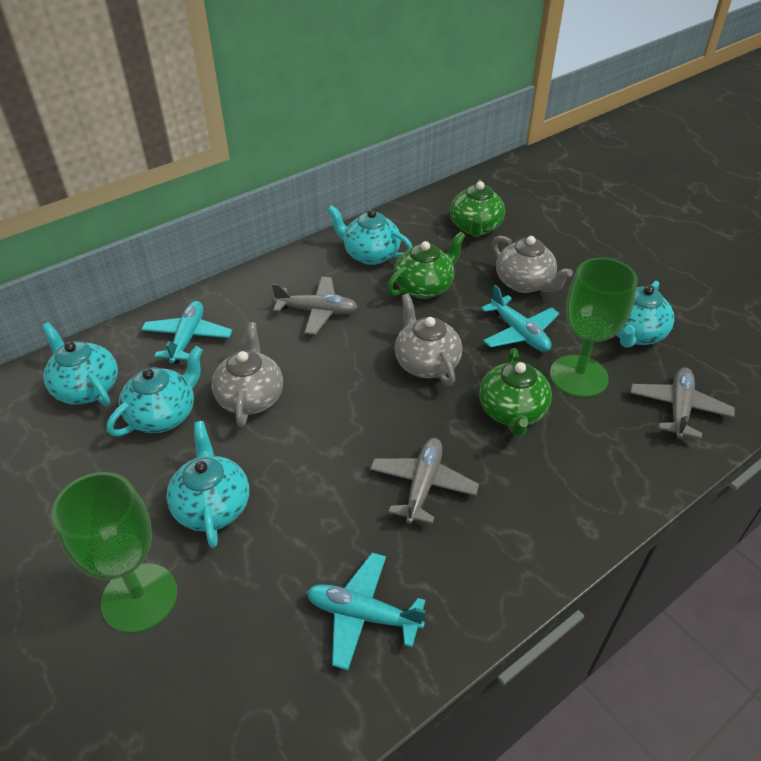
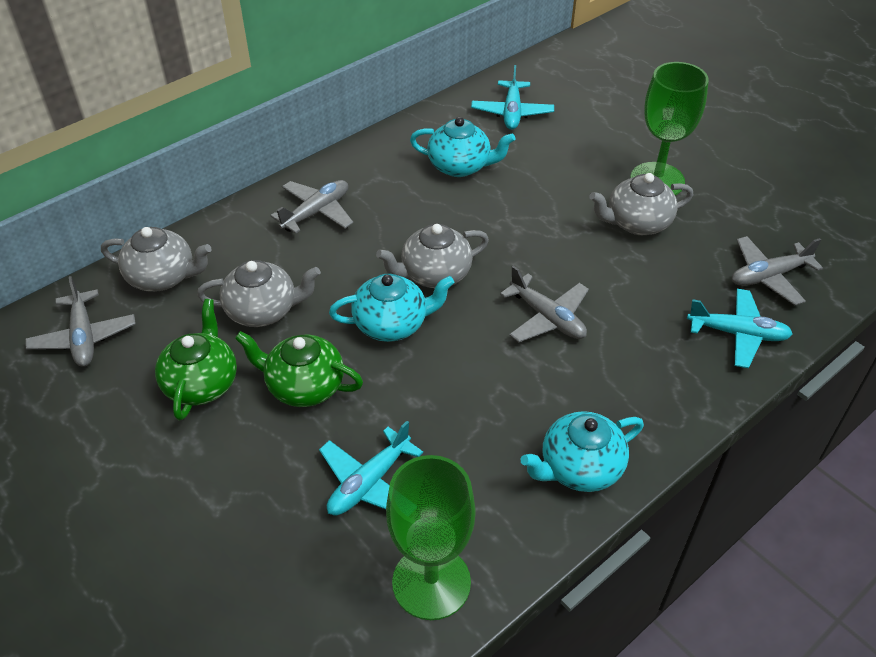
green teapot: [387,232,465,299] [450,179,505,237] [479,348,552,436] = 3 -> [155,299,237,421] [235,331,363,407] = 2
grey plane: [272,277,358,335] [370,438,479,524] [631,367,735,439] = 3 -> [25,276,136,367] [270,180,353,234] [500,265,589,342] [732,236,823,305] = 4
grey teapot: [211,322,283,427] [395,293,462,385] [492,236,573,293] = 3 -> [101,227,212,292] [197,260,321,327] [376,224,489,288] [589,173,693,235] = 4
turquoise teapot: [42,322,118,406] [107,346,203,436] [166,421,249,548] [327,205,412,265] [616,281,674,348] = 5 -> [329,274,455,342] [410,117,515,177] [521,411,644,492] = 3

